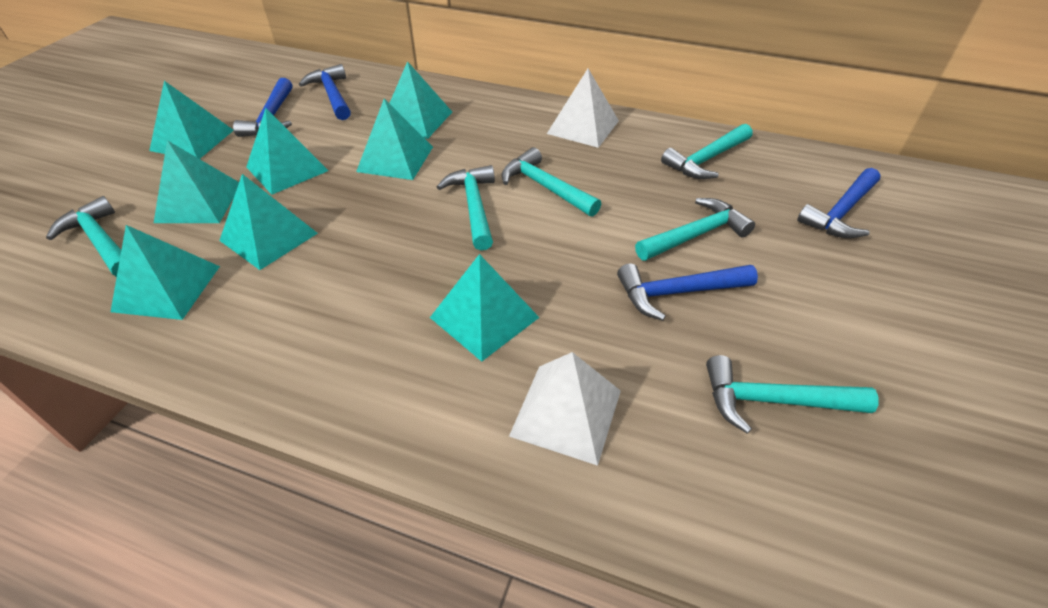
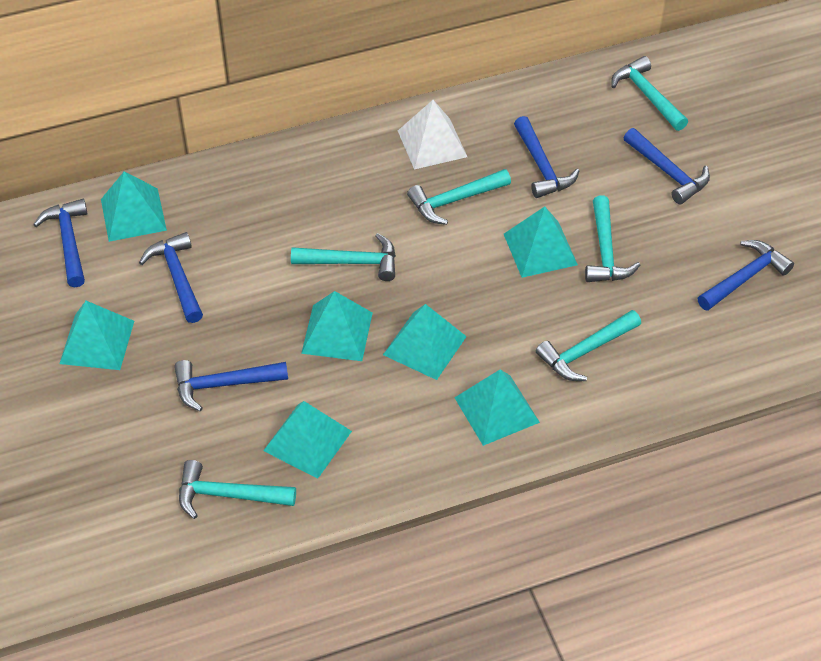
blue hammer: [233,78,292,137] [299,64,351,120] [617,263,758,321] [797,168,881,238] = 4 -> [33,199,88,287] [139,232,203,323] [174,360,288,412] [514,116,579,198] [624,128,710,205] [698,240,794,311] = 6
turquoise pyramid: [111,225,220,320] [149,81,234,159] [154,140,239,223] [219,174,318,270] [246,108,328,195] [356,99,433,180] [389,61,452,139] [430,254,540,361] = 8 -> [59,301,134,370] [101,171,167,242] [263,401,352,479] [301,291,373,361] [383,304,467,380] [454,369,540,446] [504,207,578,278] = 7
white pyramid: [509,352,621,466] [547,69,619,148] = 2 -> [398,100,467,170] = 1

